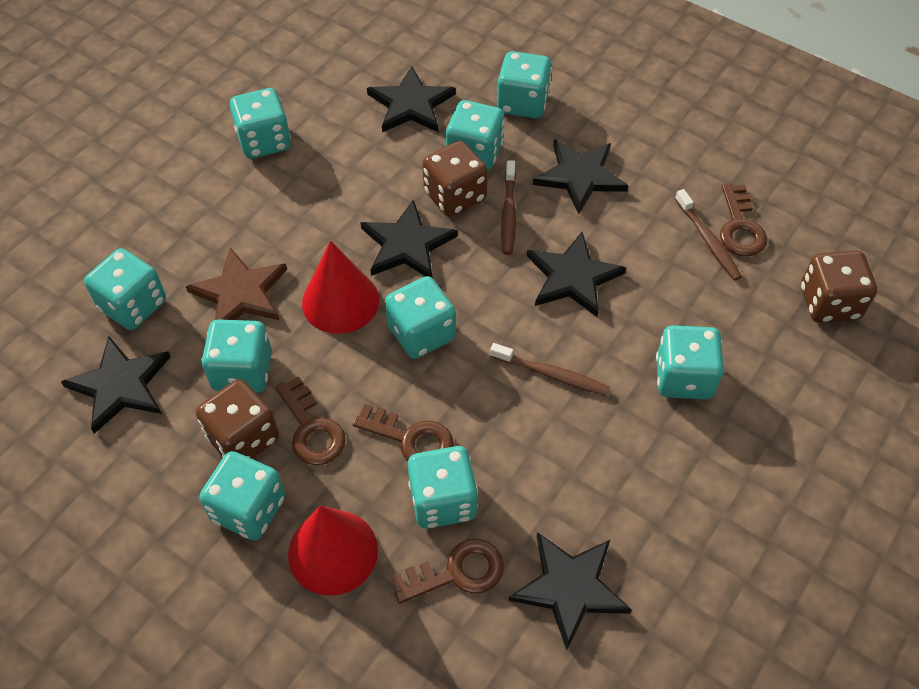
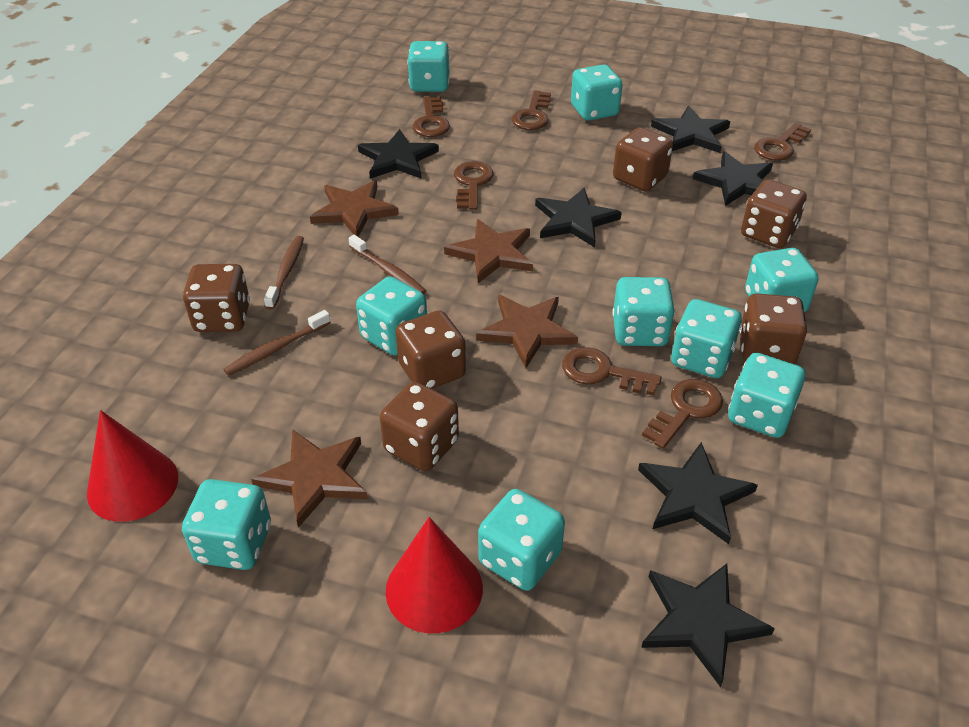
brown dice: [196,379,279,459] [422,141,488,217] [801,251,877,323] = 3 -> [183,264,250,332] [380,382,459,471] [395,311,466,389] [613,127,673,191] [740,293,807,364] [741,179,807,248] = 6
brown key: [276,376,346,465] [352,404,454,461] [391,539,504,604] [720,184,767,257] = 4 -> [413,97,450,137] [454,161,493,210] [512,90,551,130] [562,347,661,396] [642,379,723,449] [754,123,811,161] = 6
brown star: [186,247,287,321] = 1 -> [251,429,367,528] [310,180,399,237] [444,219,533,283] [476,295,578,368] = 4

